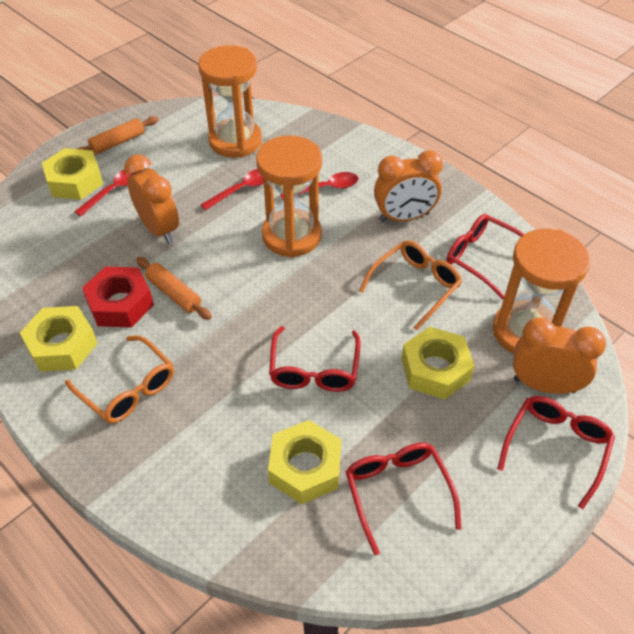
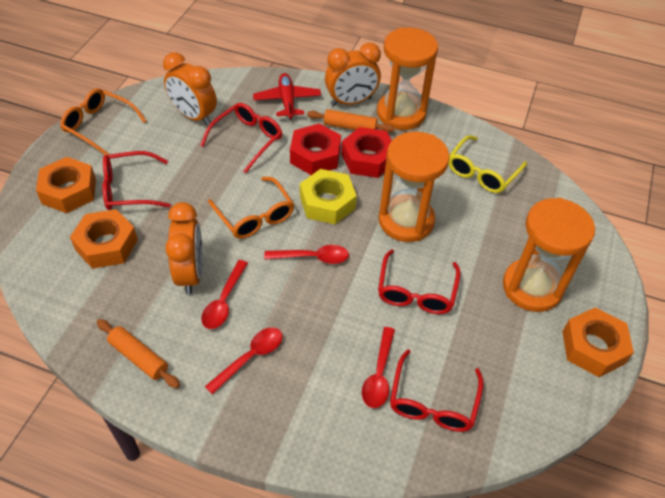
orange nut: none = 0 -> [36,157,96,213] [70,209,138,269] [562,307,634,377] = 3
red nut: [82,267,154,328] = 1 -> [290,124,341,175] [341,127,392,178] = 2
red plane: none = 0 -> [253,73,321,120] = 1
red spoon: [74,169,141,217] [201,169,264,210] [280,172,359,200] = 3 -> [201,260,248,329] [205,327,283,395] [264,245,349,264] [362,327,395,408] = 4
yellow glasses: none = 0 -> [448,135,527,193] = 1
yellow nut: [20,306,98,372] [42,148,103,200] [268,420,341,504] [401,327,475,400] = 4 -> [300,169,357,224] = 1

